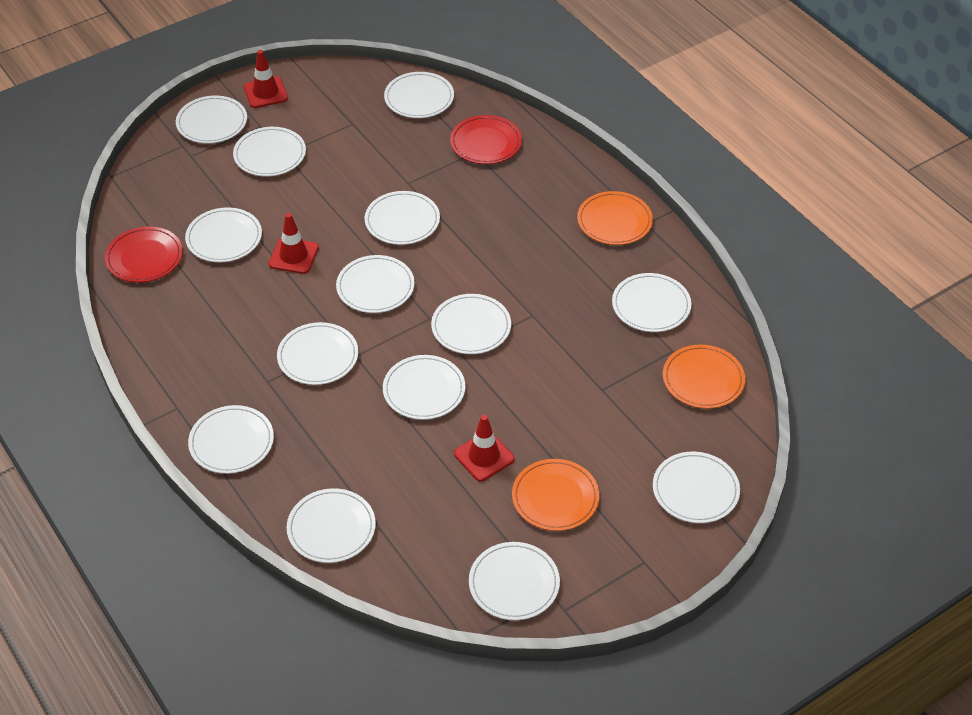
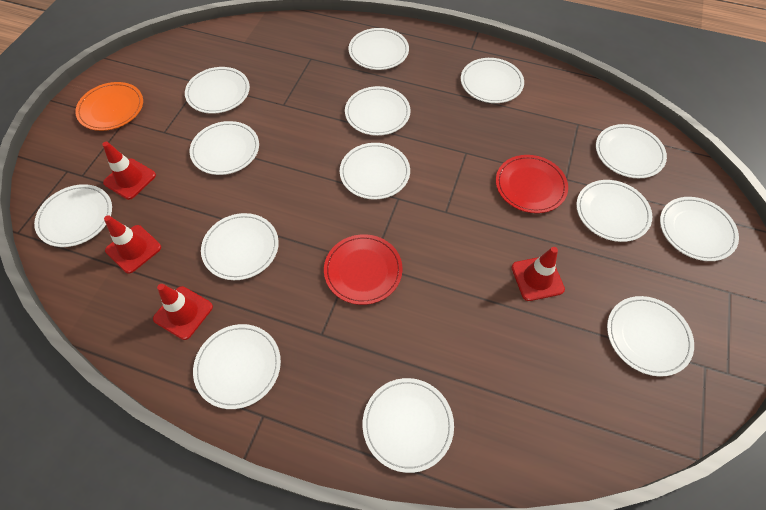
orange plate: [512,459,599,531] [577,191,653,245] [663,345,745,409] = 3 -> [75,82,143,131] = 1
red traffic cone: [244,50,288,108] [268,213,319,274] [454,415,515,481] = 3 -> [103,142,156,200] [104,215,161,274] [153,284,213,340] [511,247,565,301] = 4

